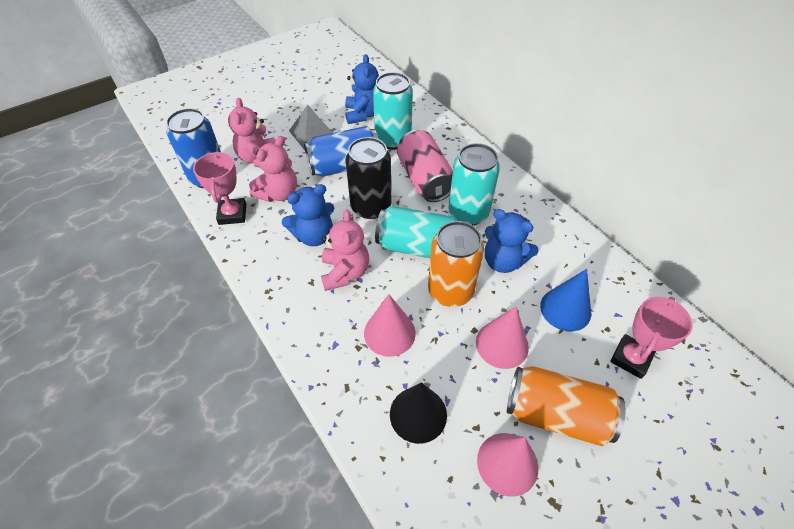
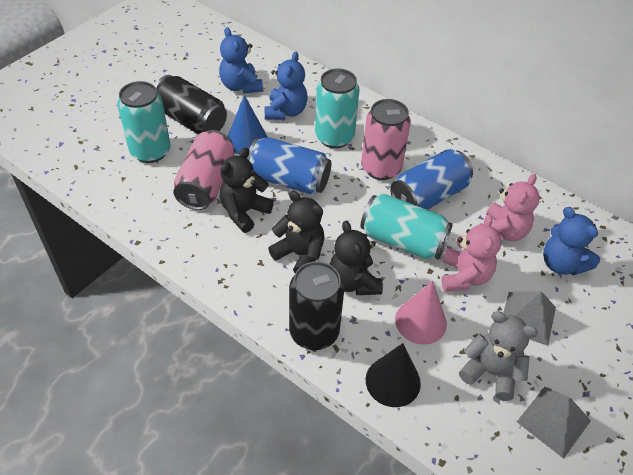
black can: [345,137,391,219] = 1 -> [154,75,227,134] [289,261,344,350] = 2
black teddy bear: none = 0 -> [220,147,274,233] [268,191,325,273] [329,221,383,295] = 3
grey pyramid: [289,105,332,150] = 1 -> [503,291,556,346] [517,387,591,459] = 2
grey teddy bear: none = 0 -> [459,311,538,401] = 1
orange can: [428,221,484,307] [507,366,626,446] = 2 -> none = 0
pink can: [397,130,453,202] = 1 -> [173,130,235,210] [361,99,411,180] = 2
pink cone: [364,294,416,357] [476,307,529,369] [477,433,538,497] = 3 -> [395,281,447,345] = 1
pink teddy bear: [228,98,275,167] [249,136,297,202] [321,209,369,291] = 3 -> [442,215,502,291] [480,174,540,241] = 2
pink trophy: [193,151,246,225] [610,297,693,379] = 2 -> none = 0

